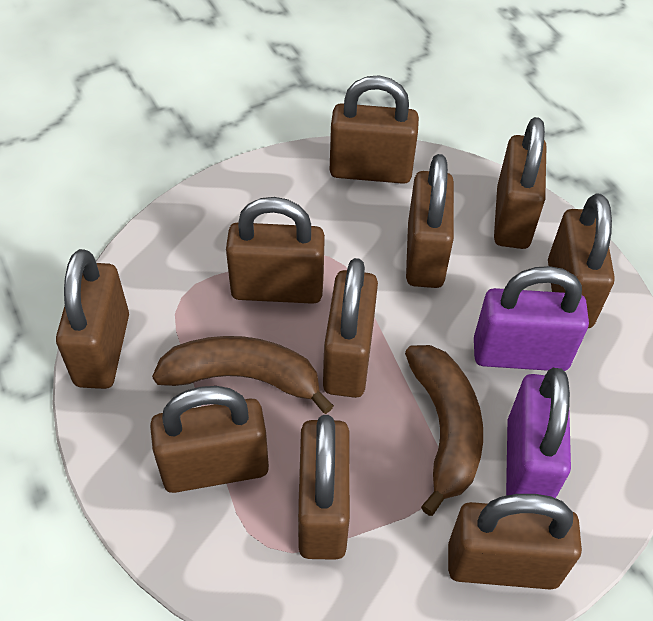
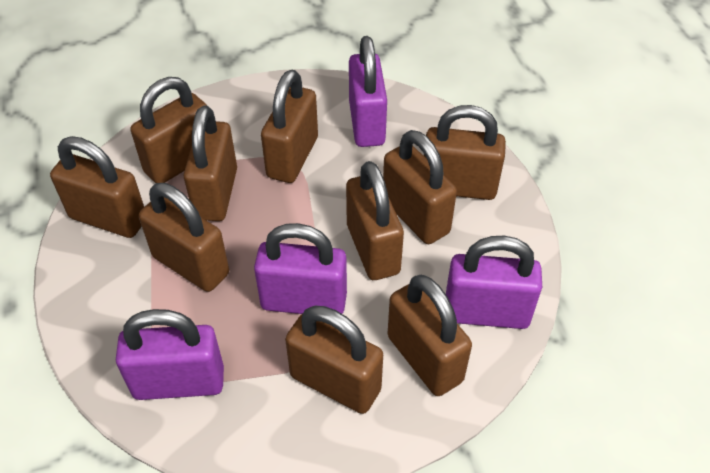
brown banana: [152,336,334,414] [405,345,483,516] = 2 -> none = 0
purple padlock: [474,266,589,371] [506,368,571,498] = 2 -> [116,309,224,400] [254,223,347,314] [349,36,387,147] [446,236,542,329] = 4

